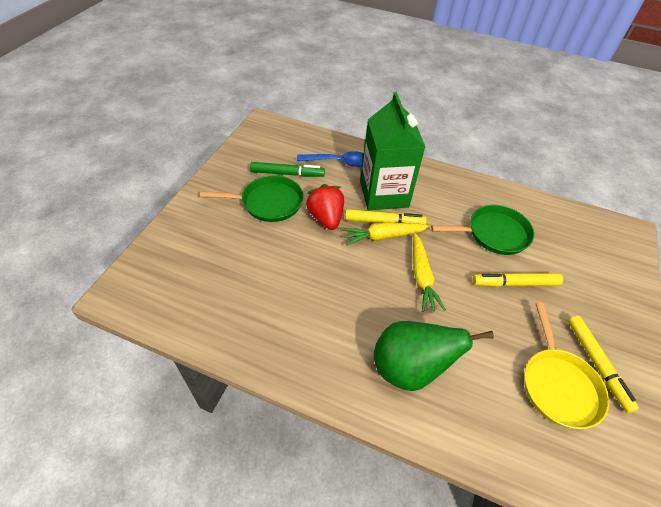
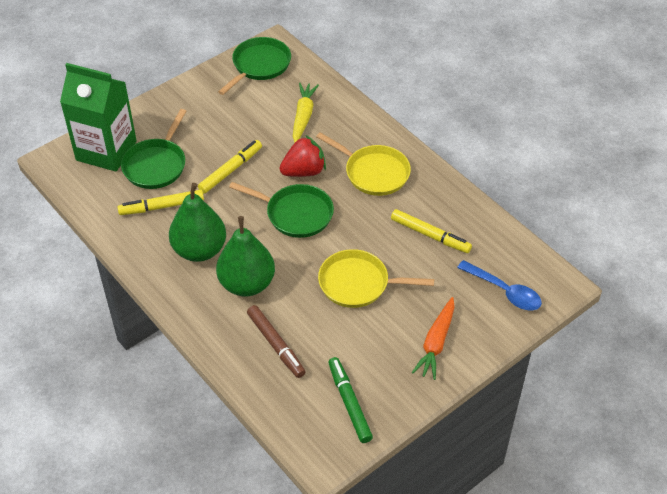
brown marker: none = 0 -> [247,305,306,378] = 1
green pan: [200,175,303,222] [431,205,534,255] = 2 -> [121,109,187,189] [218,37,291,95] [229,182,334,238] = 3
green pear: [374,321,494,391] = 1 -> [169,183,226,262] [216,216,275,297] = 2
orange carrot: none = 0 -> [411,297,455,380] = 1
yellow carrot: [342,222,430,245] [413,233,446,312] = 2 -> [293,83,319,143] = 1
yellow pan: [524,303,609,429] = 1 -> [316,132,411,196] [318,249,434,308] = 2

